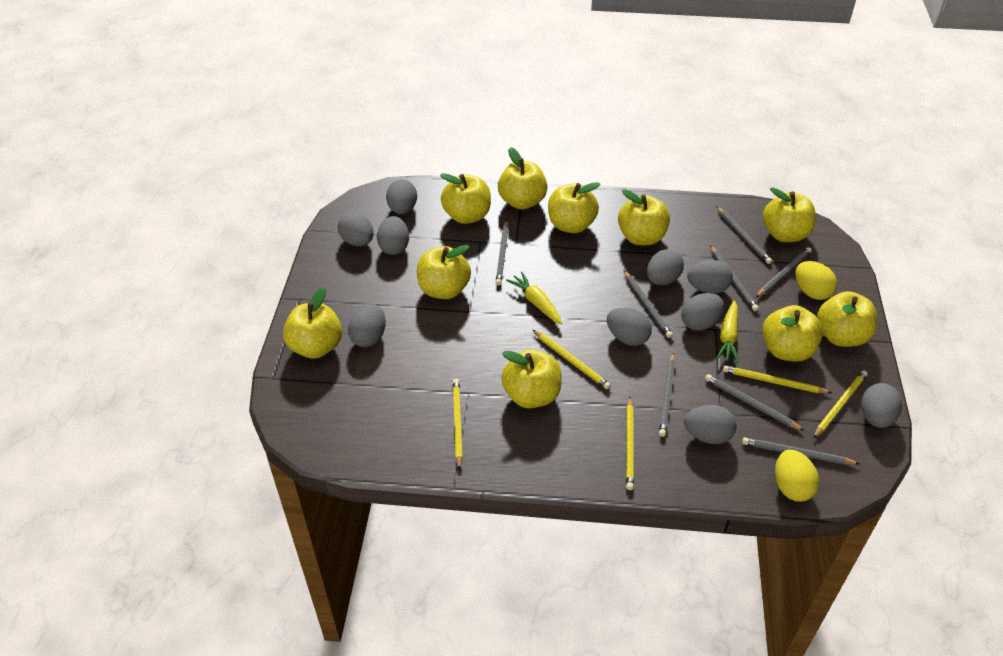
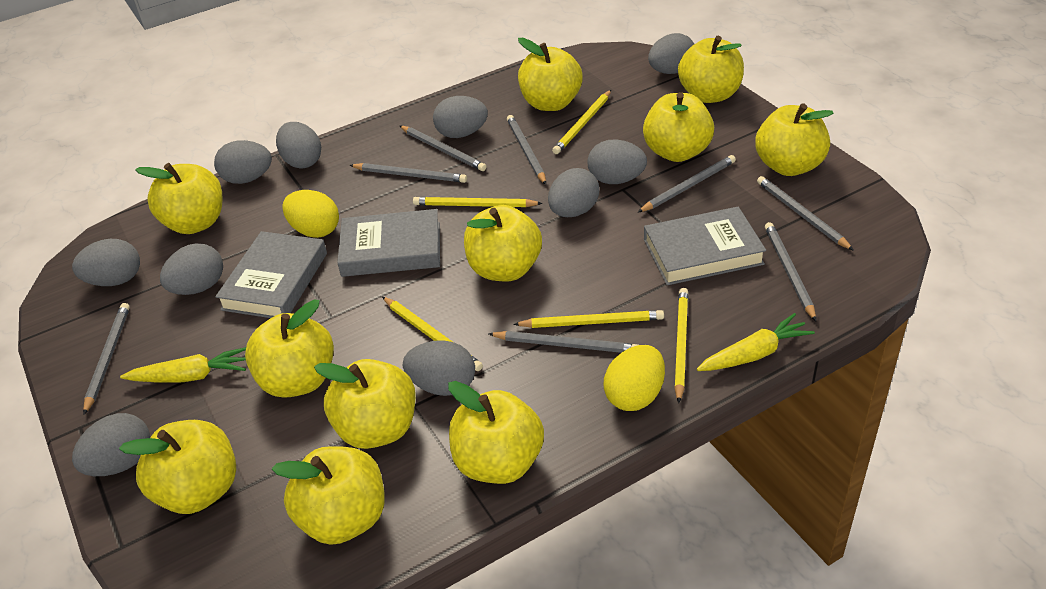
grey book: none = 0 -> [215,231,327,318] [337,209,440,277] [644,207,766,285] = 3
yellow apple: [283,287,342,359] [417,245,471,299] [440,173,491,224] [498,147,548,210] [501,349,562,408] [548,182,600,233] [618,189,670,246] [762,305,823,362] [763,187,816,242] [817,291,877,347] = 10 -> [119,420,236,514] [135,163,222,234] [245,300,334,398] [272,446,385,545] [314,359,416,449] [448,381,544,484] [464,205,542,282] [518,38,583,111] [643,92,714,162] [678,36,744,103] [755,103,834,176] = 11

